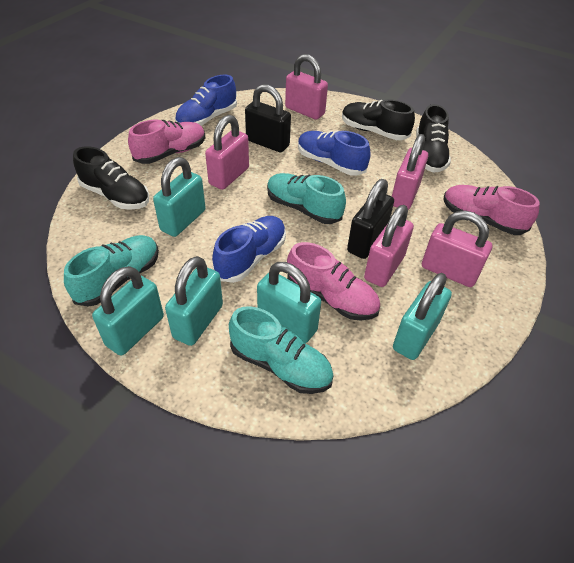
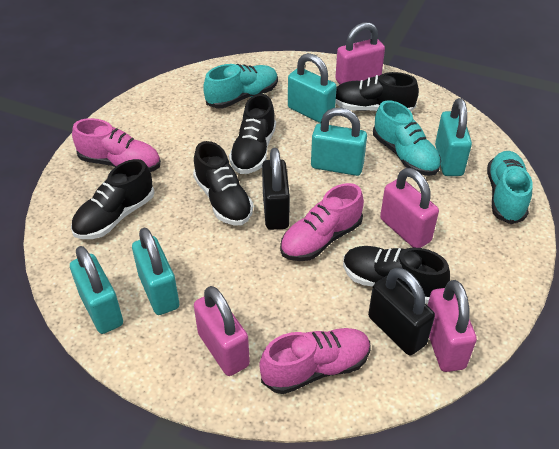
black shoe: [73,146,149,210] [342,100,415,140] [416,104,451,173] = 3 -> [71,159,154,239] [193,141,253,226] [229,94,276,174] [335,72,419,112] [343,246,450,304] = 5
blue shoe: [175,74,237,126] [212,216,286,283] [298,130,371,176] = 3 -> none = 0
pink padlock: [205,115,249,190] [285,54,328,120] [364,205,414,287] [392,134,428,210] [422,211,493,287] = 5 -> [194,286,250,376] [335,22,385,84] [380,168,439,248] [427,280,477,372] = 4

